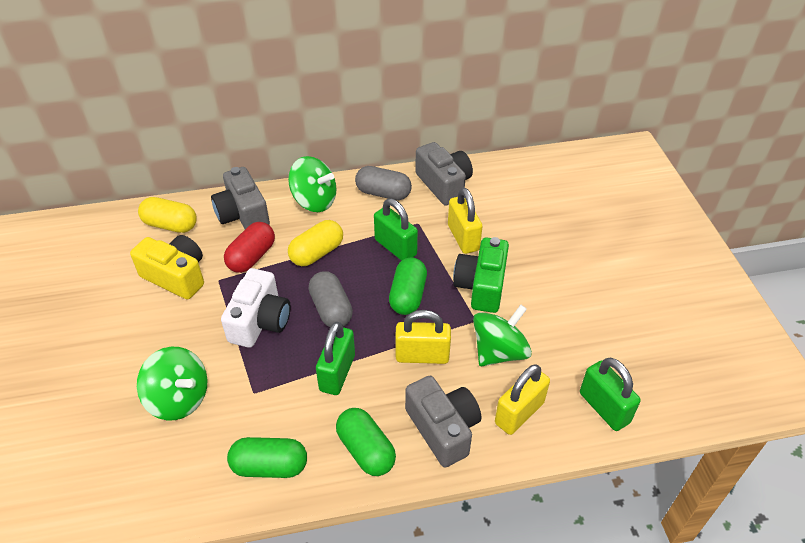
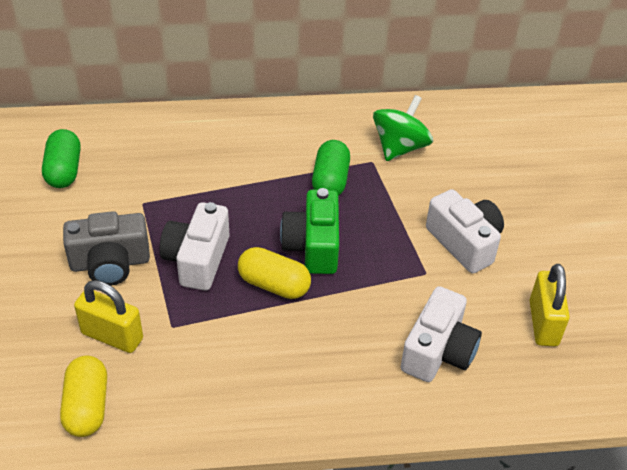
green capsule: [227,437,307,478] [336,408,396,476] [389,258,427,315] = 3 -> [42,129,81,188] [312,140,350,196] = 2
green padlock: [316,322,355,395] [374,198,418,261] [580,358,641,431] = 3 -> none = 0
green spinning top: [137,347,208,420] [288,156,337,212] [473,305,532,366] = 3 -> [373,95,433,161] = 1
grey camera: [211,167,270,229] [405,376,481,467] [415,142,473,206] = 3 -> [63,211,150,286] = 1
grey capsule: [309,271,353,327] [355,166,412,200] = 2 -> none = 0
red capsule: [224,222,275,273] = 1 -> none = 0
white camera: [221,268,290,348] = 1 -> [160,202,229,291] [401,286,482,382] [426,189,504,273] = 3
yellow camera: [130,235,204,300] = 1 -> none = 0
yellow padlock: [395,310,451,364] [448,188,483,254] [495,364,550,435] = 3 -> [74,280,143,353] [529,264,570,346] = 2

